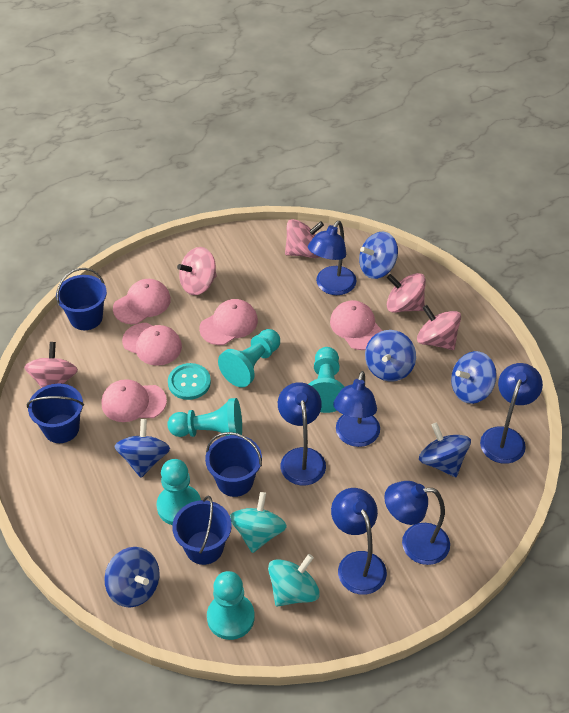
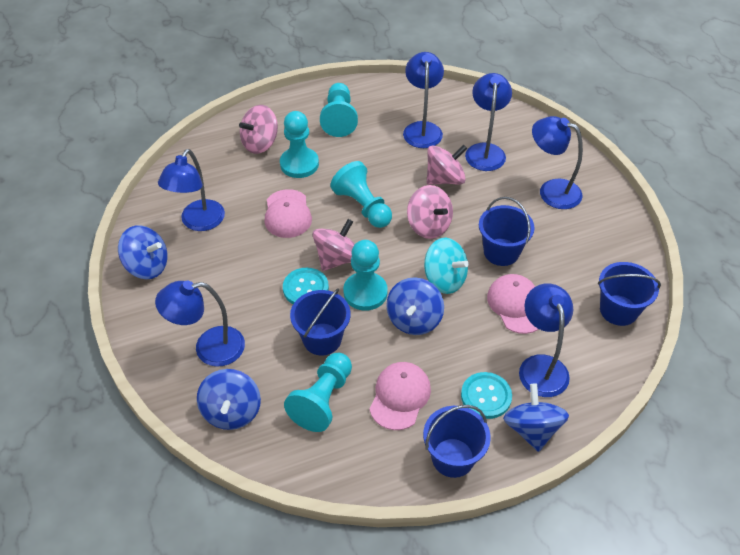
blue spinning top: [104,547,160,608] [114,419,170,478] [359,232,398,279] [365,330,416,382] [419,423,471,477] [451,351,497,404] = 6 -> [118,225,168,279] [197,369,261,430] [386,277,444,335] [503,384,569,452] = 4
pink cap: [102,379,167,422] [113,279,171,324] [122,323,182,366] [199,299,258,345] [330,300,383,350] = 5 -> [265,189,312,238] [369,362,431,430] [487,274,539,334] = 3
pink spinning top: [24,342,78,388] [177,247,217,295] [285,219,324,258] [387,273,426,313] [417,305,461,350] = 5 -> [239,105,278,154] [313,219,355,271] [407,185,453,239] [427,145,467,185] = 4
turquoise button: [168,363,211,400] = 1 -> [283,268,329,304] [461,372,512,419] = 2
turquoise spinning top: [230,492,287,553] [268,554,320,607] = 2 -> [424,238,469,294] = 1

